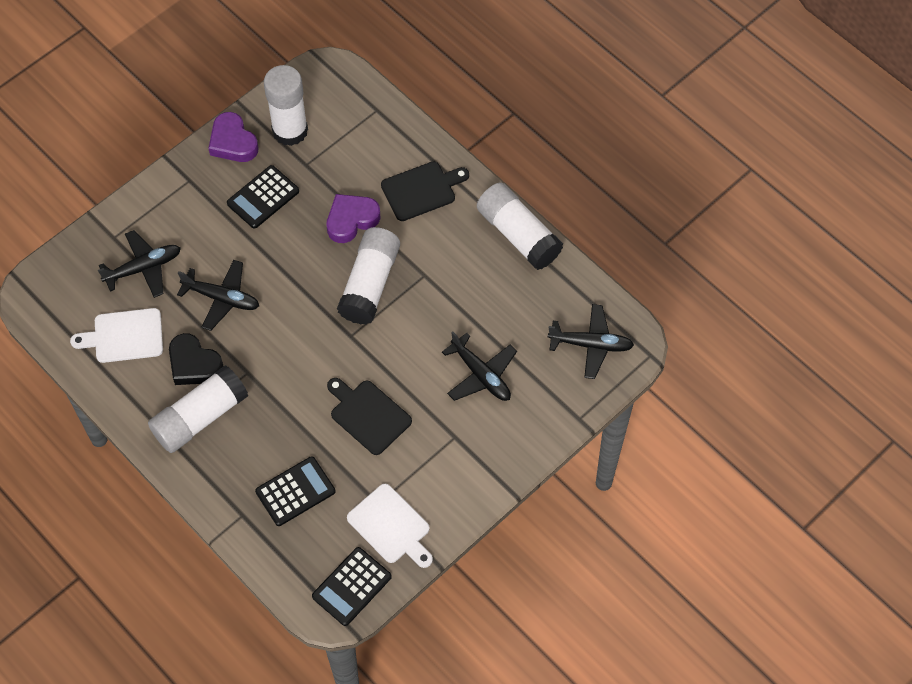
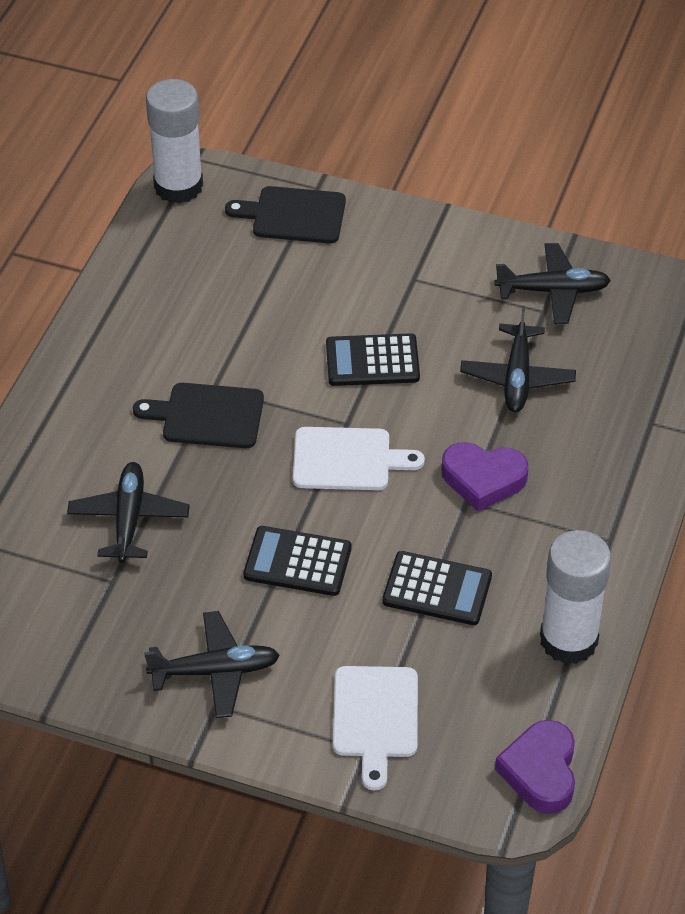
black heart: [169,333,223,385] = 1 -> none = 0
white glue stick: [148,365,248,453] [264,65,308,146] [337,227,400,325] [477,183,563,270] = 4 -> [146,79,203,204] [540,530,611,664] = 2

